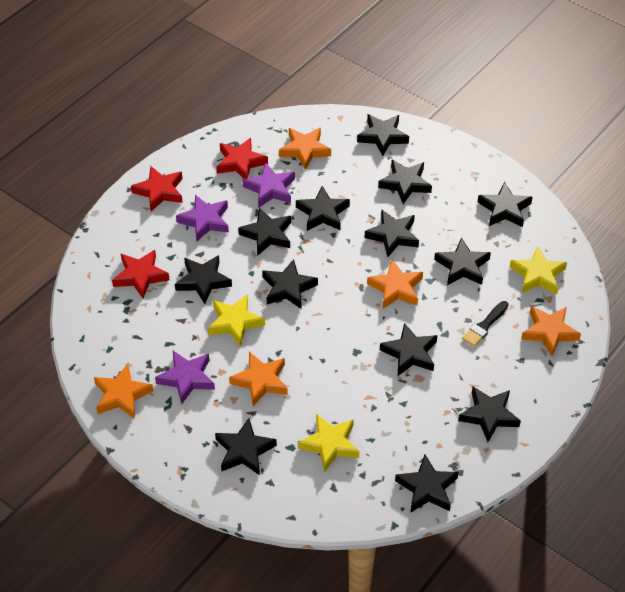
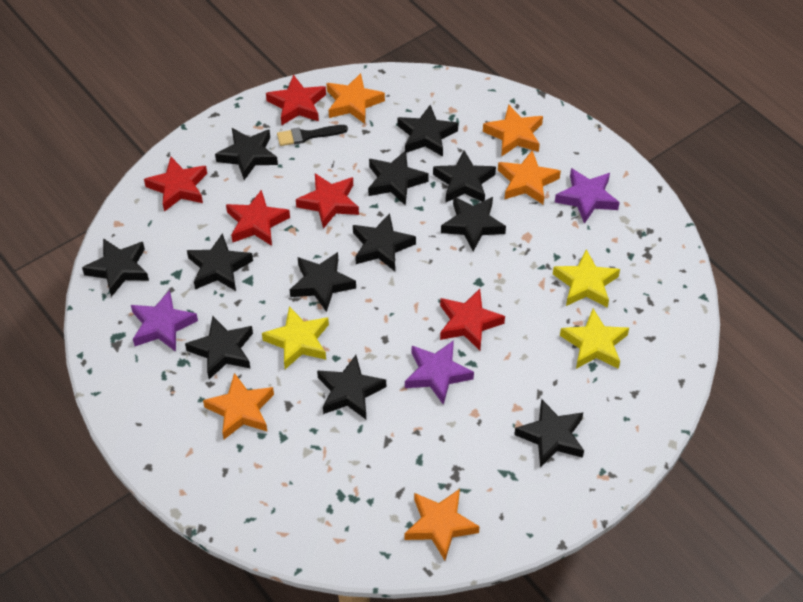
black star: [175,255,232,304] [215,418,277,475] [238,208,291,256] [262,259,318,309] [296,186,350,231] [357,114,409,156] [365,210,419,257] [378,160,432,204] [380,323,438,376] [395,455,459,513] [434,238,491,285] [458,387,521,442] [478,182,533,227] = 13 -> [82,238,149,297] [185,316,253,379] [187,233,253,291] [215,128,278,180] [290,252,356,312] [317,355,386,419] [353,213,416,271] [368,150,429,206] [398,105,458,157] [433,150,496,203] [441,196,506,252] [514,399,584,467] = 12
red star: [112,250,170,299] [131,166,183,211] [216,138,268,179] = 3 -> [144,157,207,212] [226,190,290,246] [266,74,326,125] [296,173,359,229] [440,289,505,351] = 5

